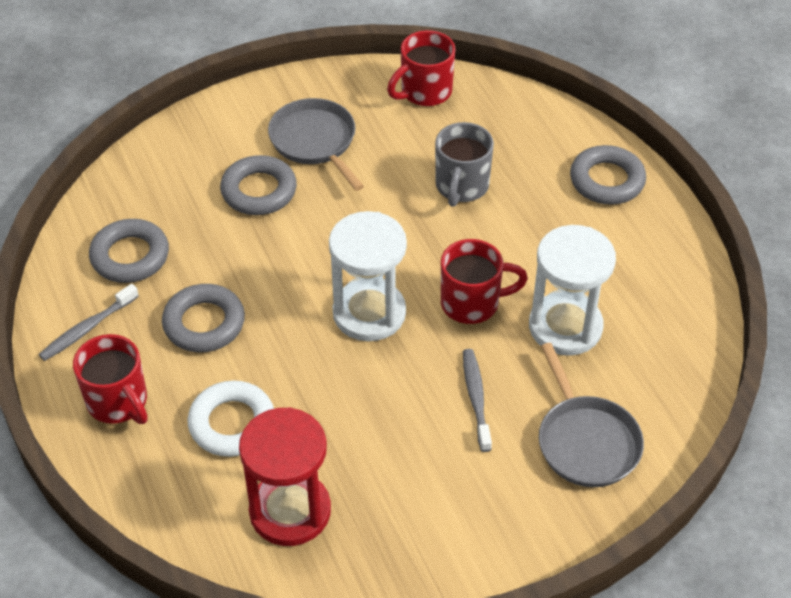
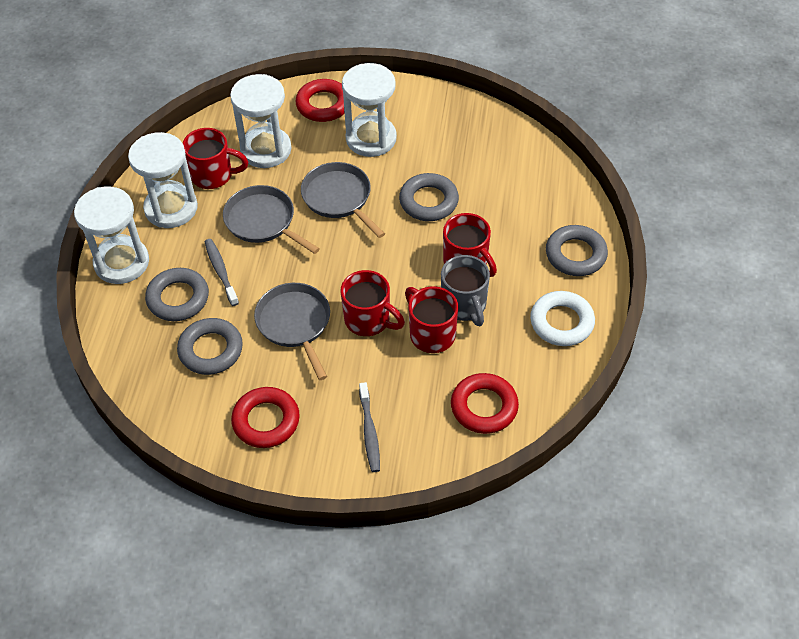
grey pan: [268,98,364,191] [539,343,644,487] = 2 -> [223,185,320,254] [254,283,330,380] [301,162,385,238] = 3
red hourglass: [239,407,331,546] = 1 -> none = 0
red mug: [73,334,148,424] [387,30,455,106] [441,239,528,324] = 3 -> [183,128,248,189] [341,270,405,336] [405,286,458,353] [443,213,497,277] = 4
red ring: none = 0 -> [231,387,300,448] [295,79,345,122] [451,373,519,434] = 3
white hourglass: [329,211,407,341] [529,225,616,356] = 2 -> [74,187,149,284] [128,132,198,228] [230,74,291,168] [342,63,397,157] = 4

